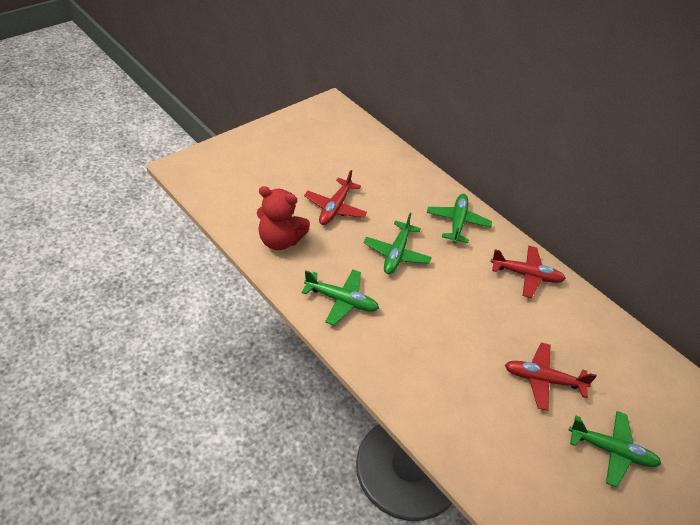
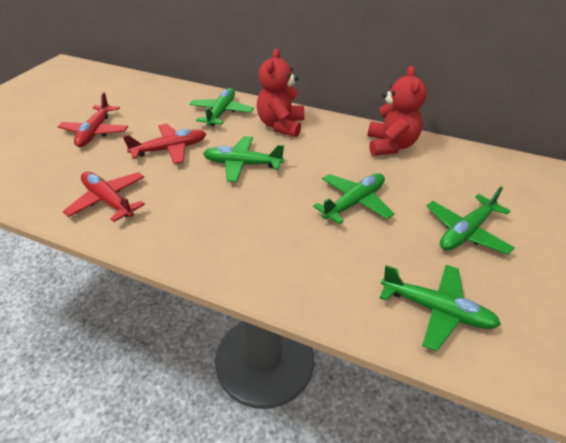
green plane: [301,269,379,325] [363,213,432,274] [427,194,492,243] [569,411,661,487] = 4 -> [190,88,254,127] [203,136,284,182] [313,173,395,225] [380,265,501,352] [426,186,515,255] = 5
red teddy bear: [257,186,310,250] = 1 -> [257,48,305,137] [368,66,427,156] = 2

